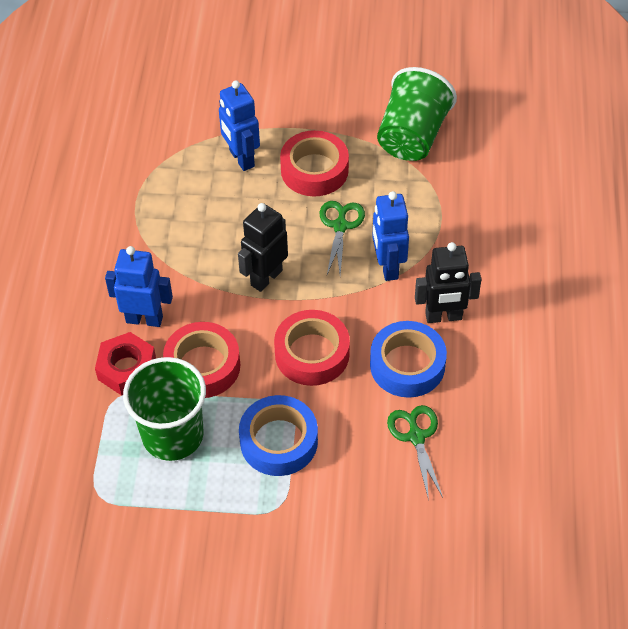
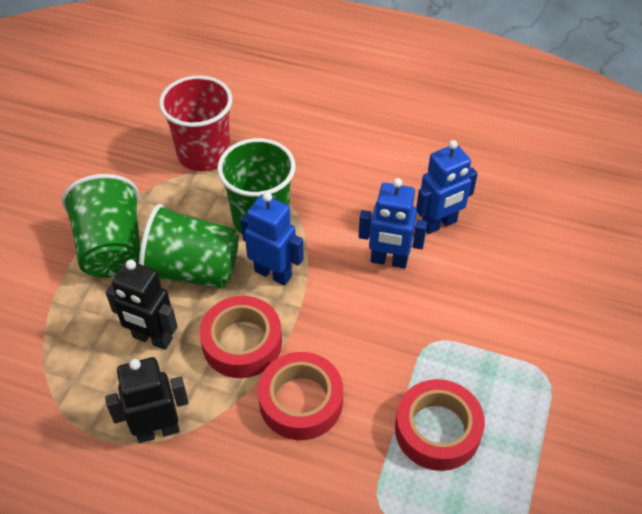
blue tape: [239,395,318,476] [370,321,447,398] = 2 -> none = 0
green cup: [123,357,206,461] [377,67,457,161] = 2 -> [62,174,141,278] [139,204,239,289] [217,138,296,234] = 3
green scissors: [319,201,365,275] [387,405,443,500] = 2 -> none = 0
red cup: none = 0 -> [159,75,232,171] = 1
red nut: [95,332,156,396] = 1 -> none = 0

